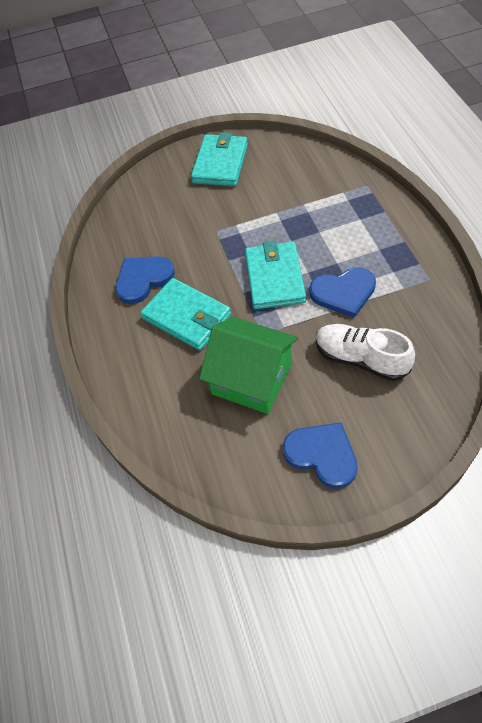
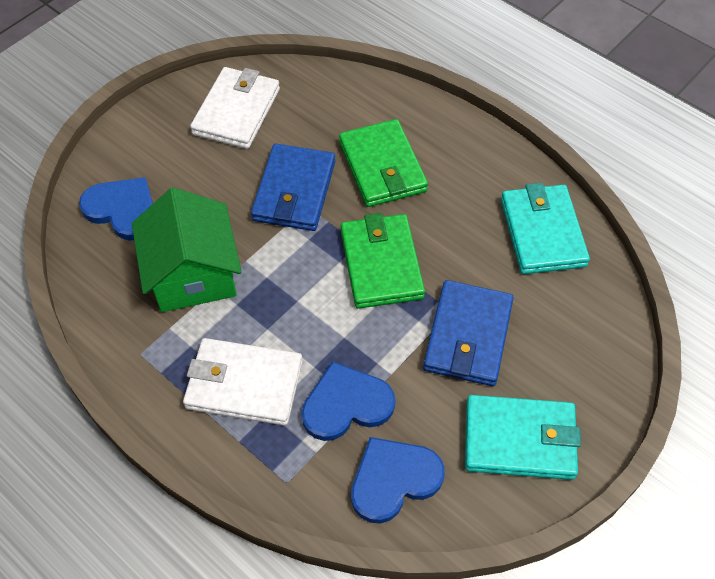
blue wallet: none = 0 -> [251,144,335,231] [423,280,514,386] = 2
green wallet: none = 0 -> [339,119,428,207] [341,213,425,309] = 2
turquoise wallet: [141,278,231,351] [191,132,248,186] [245,241,306,309] = 3 -> [465,395,581,480] [501,183,590,274] = 2
white shoe: [316,324,415,381] = 1 -> none = 0
white wallet: none = 0 -> [183,338,303,426] [190,67,280,149] = 2

